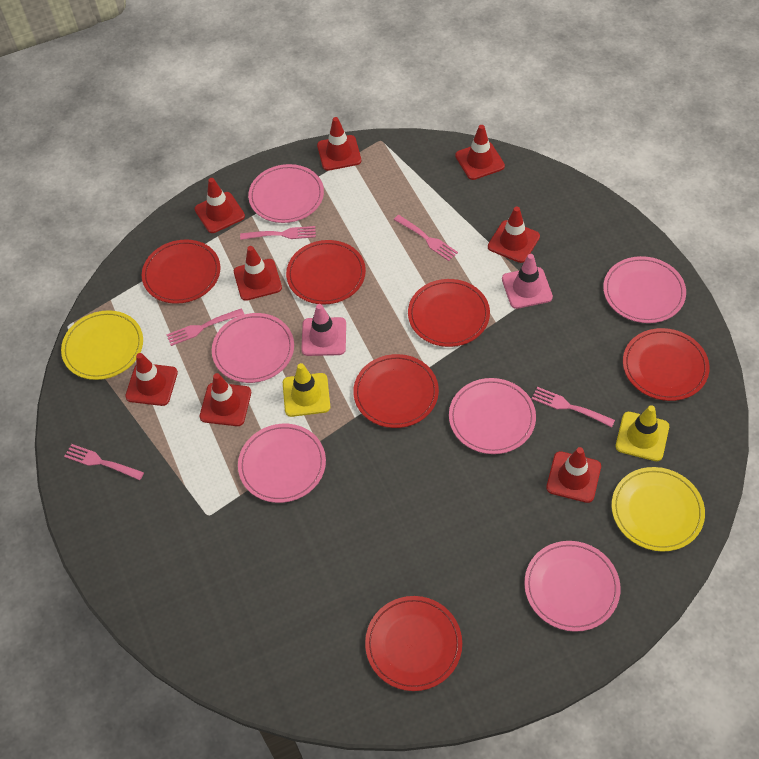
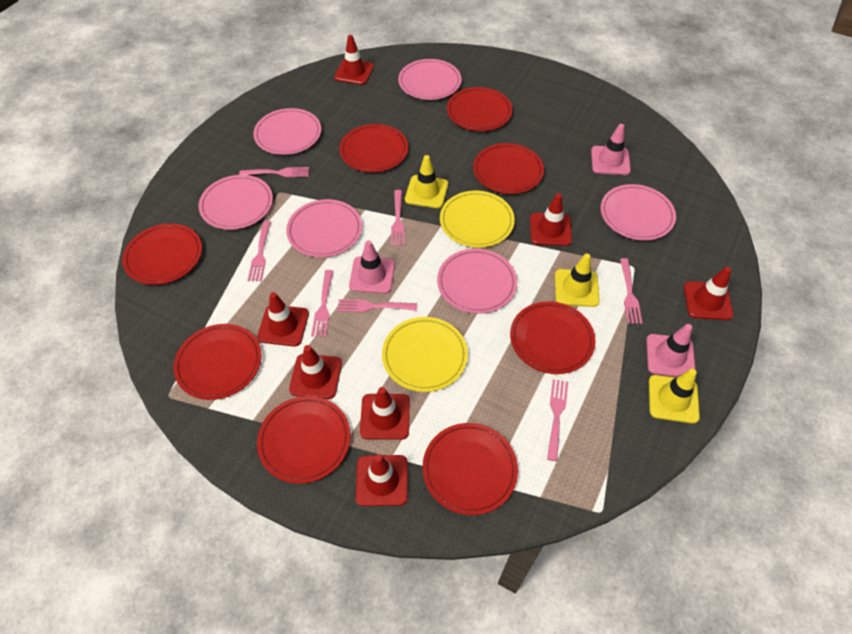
pink fork: [64,444,144,480] [166,308,244,346] [240,226,316,240] [394,215,458,261] [532,387,615,427] = 5 -> [239,167,309,177] [248,221,271,281] [311,270,333,337] [337,299,417,313] [391,190,405,246] [547,379,568,461] [620,258,642,324] = 7
pink traffic cone: [301,304,346,356] [502,254,553,309] = 2 -> [349,240,395,294] [591,124,631,175] [646,324,696,377] = 3
red plate: [142,240,220,304] [286,240,366,305] [353,354,439,428] [365,596,462,691] [408,279,490,347] [623,328,709,401] = 6 -> [122,223,202,285] [174,324,262,400] [257,396,350,484] [339,124,408,173] [423,423,518,515] [447,87,513,131] [473,143,544,194] [510,301,595,374] = 8
red traffic cone: [125,353,178,406] [195,178,245,233] [200,373,251,426] [234,246,282,301] [317,117,361,171] [455,125,505,180] [488,207,540,263] [546,447,601,503] = 8 -> [257,292,309,347] [289,345,342,399] [334,35,374,85] [356,454,408,506] [360,387,410,440] [530,193,572,246] [684,267,733,320] = 7
yellow traffic cone: [283,363,330,417] [616,405,669,461] = 2 -> [405,155,448,208] [555,254,600,307] [649,369,700,424] = 3

